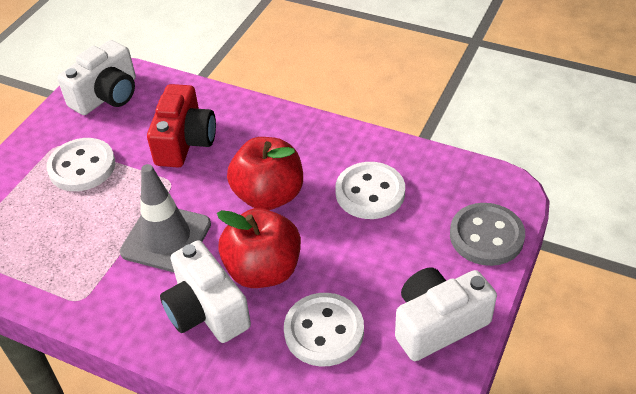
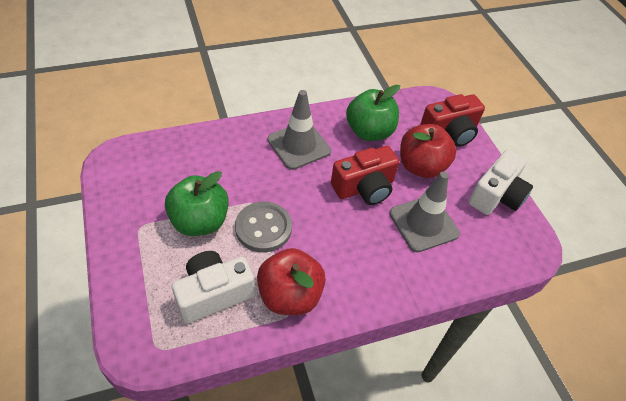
green apple: none = 0 -> [165,171,229,236] [346,85,400,141] = 2
grey traffic cone: [120,164,211,272] = 1 -> [268,90,331,170] [390,172,460,252] = 2
red camera: [147,84,216,167] = 1 -> [331,146,399,205] [420,94,485,147] = 2
white button: [46,138,115,191] [284,293,364,366] [335,162,405,219] = 3 -> none = 0
white camera: [57,40,136,115] [160,240,251,343] [395,267,497,361] = 3 -> [172,251,255,323] [469,149,533,215] = 2

